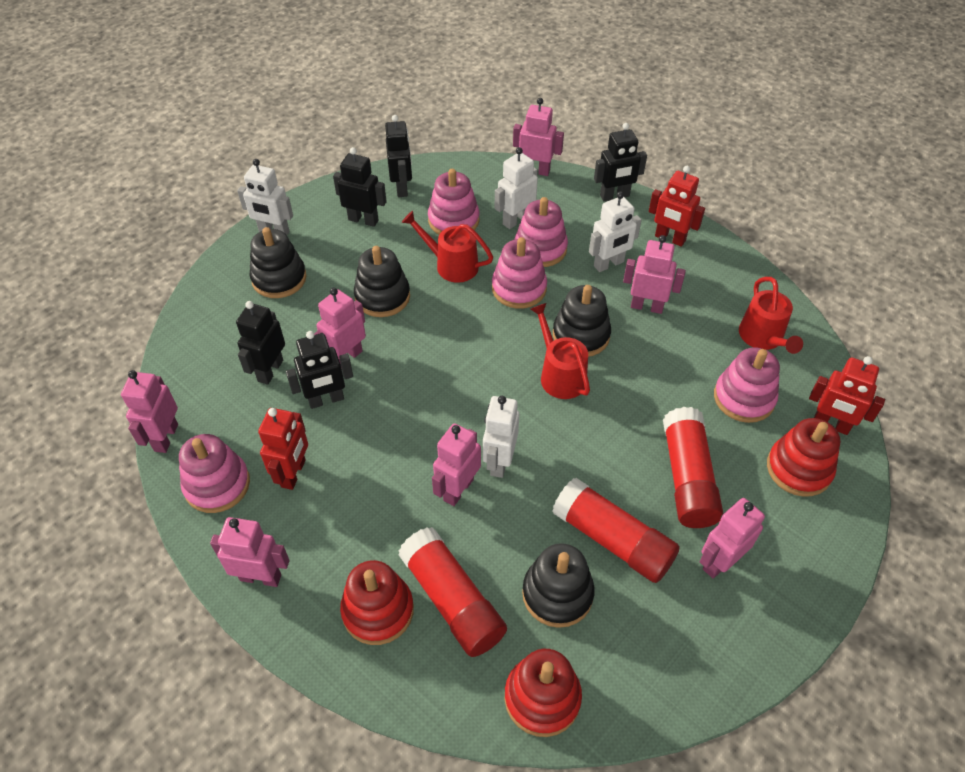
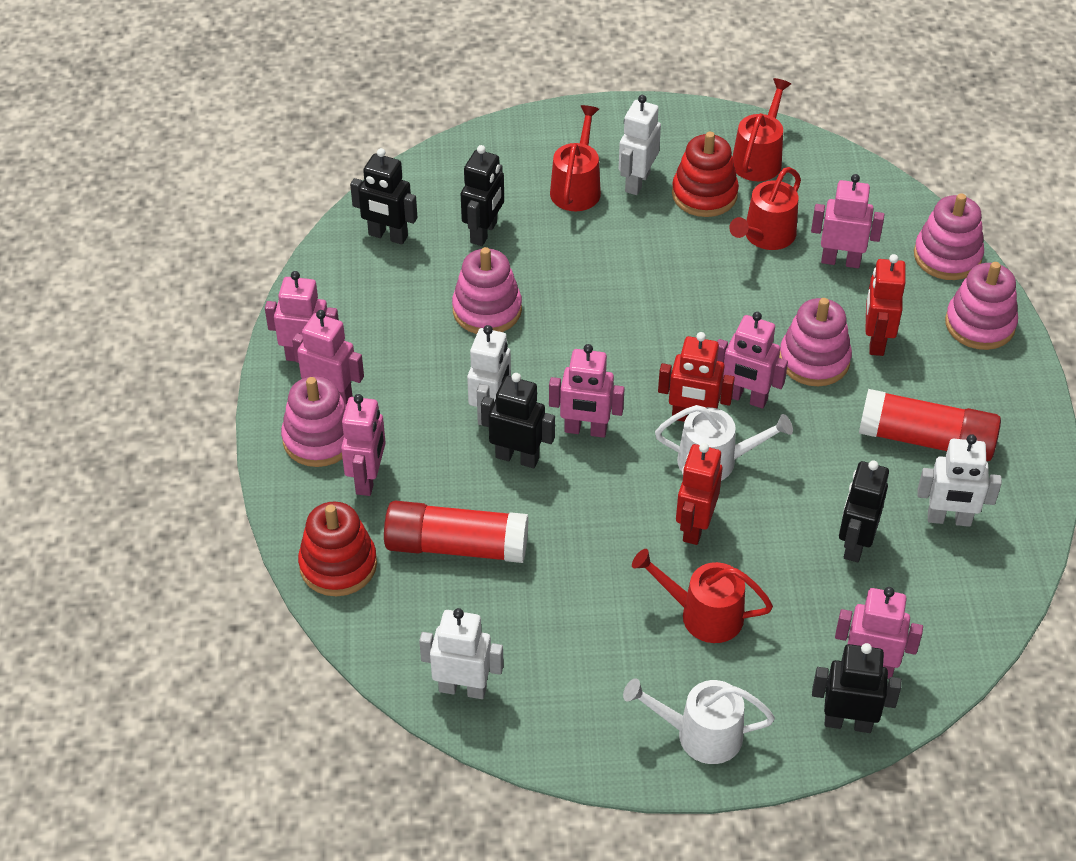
black stacking toy: [249,227,307,298] [354,246,410,317] [522,543,595,628] [553,285,611,357] = 4 -> none = 0
red glue stick: [399,527,507,657] [552,478,680,583] [663,407,723,528] = 3 -> [384,501,528,563] [859,389,1001,461] = 2
red stacking toy: [340,560,414,645] [505,649,582,737] [767,418,840,497] = 3 -> [298,502,377,596] [672,132,739,217] = 2
red watering can: [402,211,493,283] [530,303,590,399] [739,277,803,354] = 3 -> [550,105,601,211] [632,549,773,643] [729,167,801,250] [733,78,791,181] = 4
white watering can: none = 0 -> [623,678,775,764] [655,405,793,481] = 2

